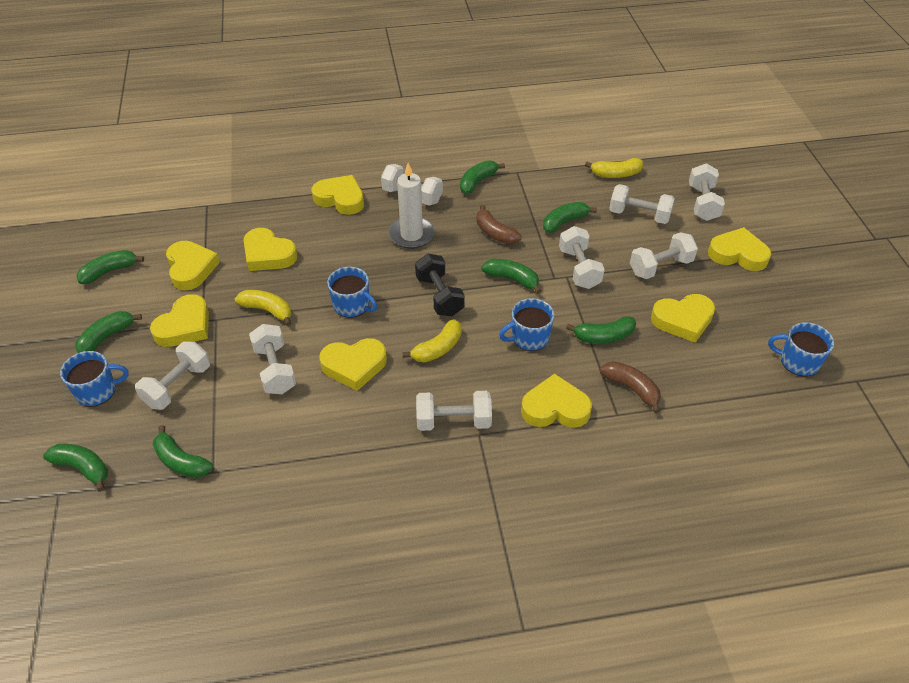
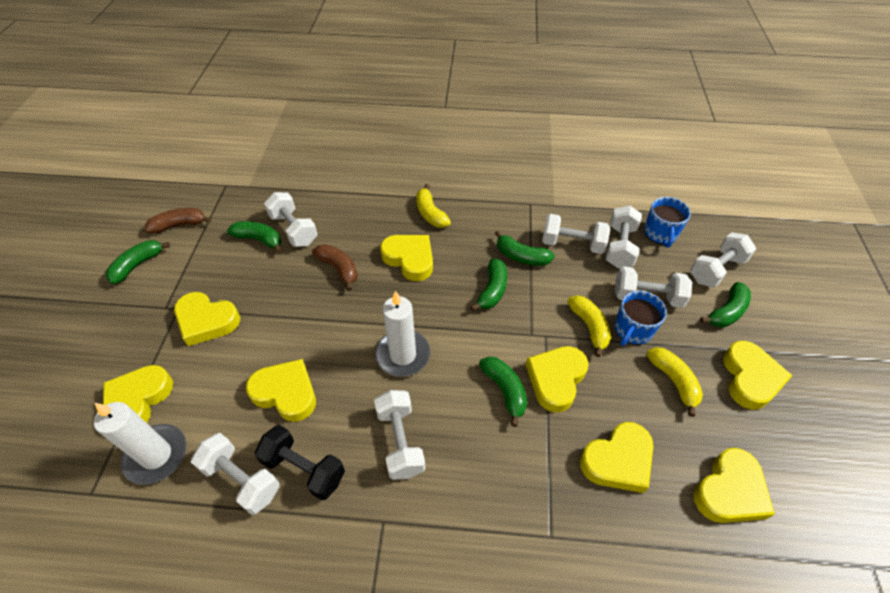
blue mug: [60,351,129,407] [327,267,377,318] [499,298,554,351] [768,322,834,377] = 4 -> [615,291,667,346] [644,197,691,248] = 2
green banana: [43,444,108,492] [75,311,142,353] [76,250,144,284] [153,425,213,478] [460,160,505,194] [481,259,541,294] [543,202,597,233] [566,316,636,344] = 8 -> [106,240,170,284] [227,221,281,253] [470,258,507,311] [479,356,527,427] [495,230,555,266] [700,282,751,328] = 6
white candle: [388,163,435,249] = 1 -> [94,402,186,485] [375,291,430,377] = 2
white dumbbell: [135,342,210,410] [249,324,296,394] [381,164,443,206] [416,391,492,431] [559,226,605,289] [609,184,675,224] [630,232,698,279] [689,163,725,221] = 8 -> [191,433,280,515] [264,192,318,247] [374,390,426,480] [542,214,610,254] [606,206,642,268] [615,266,692,308] [690,232,756,288] = 7

